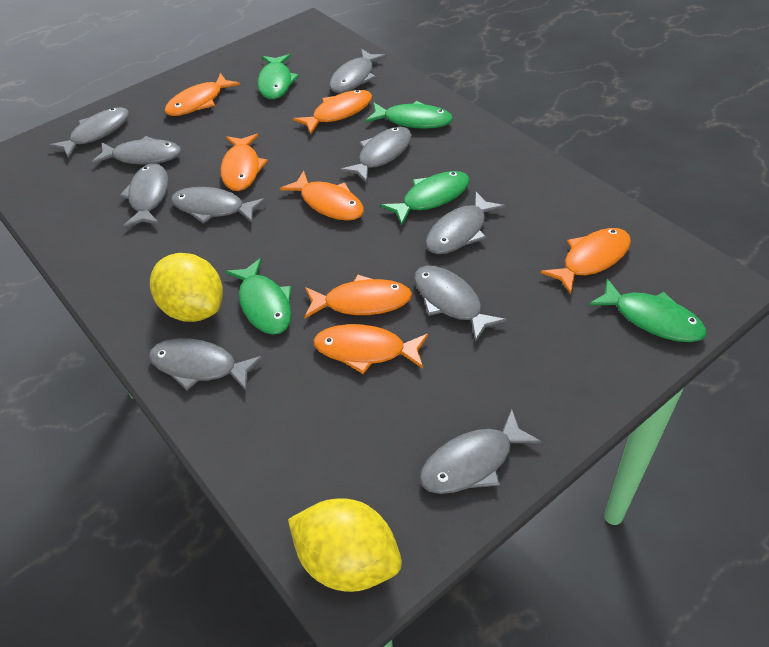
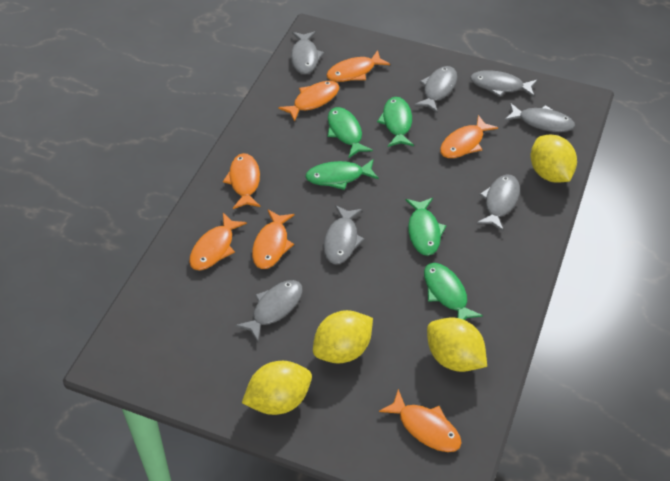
grey fish: [49,107,129,158] [91,136,181,165] [119,163,168,228] [149,338,263,392] [171,187,266,224] [329,49,387,93] [339,127,412,183] [414,266,507,342] [420,409,542,494] [425,192,505,254] = 10 -> [235,280,303,342] [291,31,324,74] [324,205,365,264] [414,66,457,113] [470,70,537,97] [477,174,520,232] [504,103,575,132] = 7
yellow lemon: [150,253,223,322] [288,498,402,592] = 2 -> [242,361,312,415] [313,310,373,364] [427,317,487,372] [530,135,577,183] = 4

